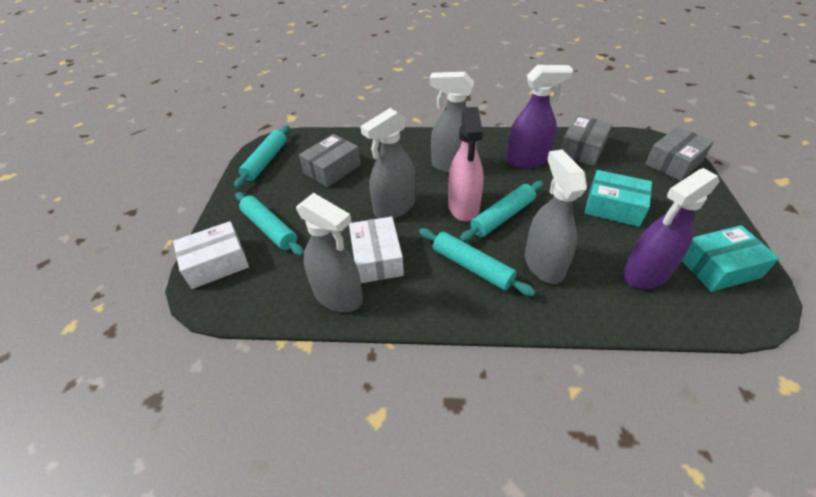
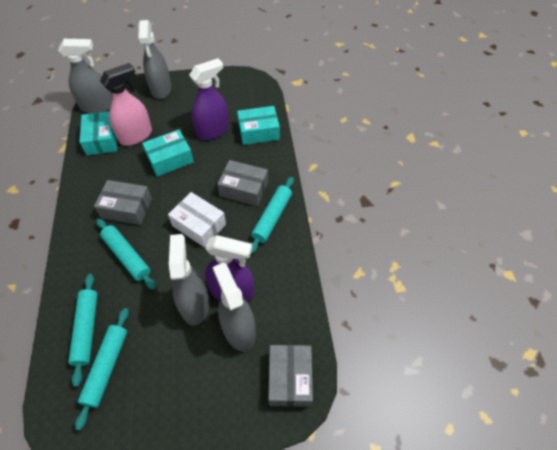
turquoise box: [585,170,652,227] [682,225,779,292] = 2 -> [79,111,117,155] [142,130,194,176] [237,106,280,145] = 3
white box: [173,221,249,289] [349,216,404,283] = 2 -> [168,192,226,247] = 1

